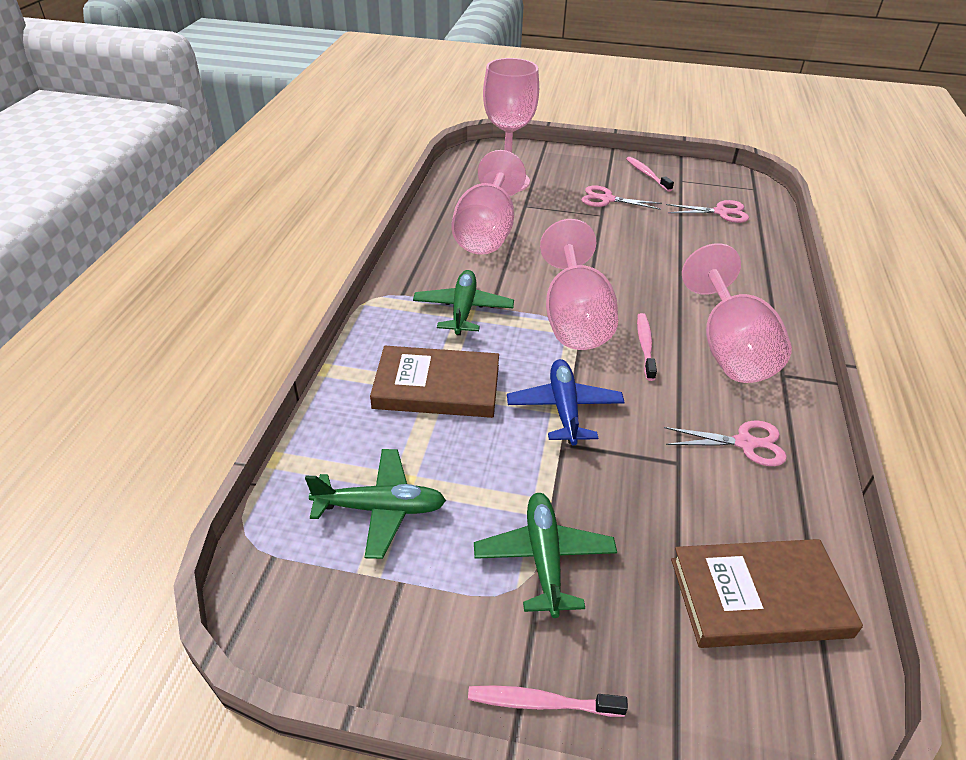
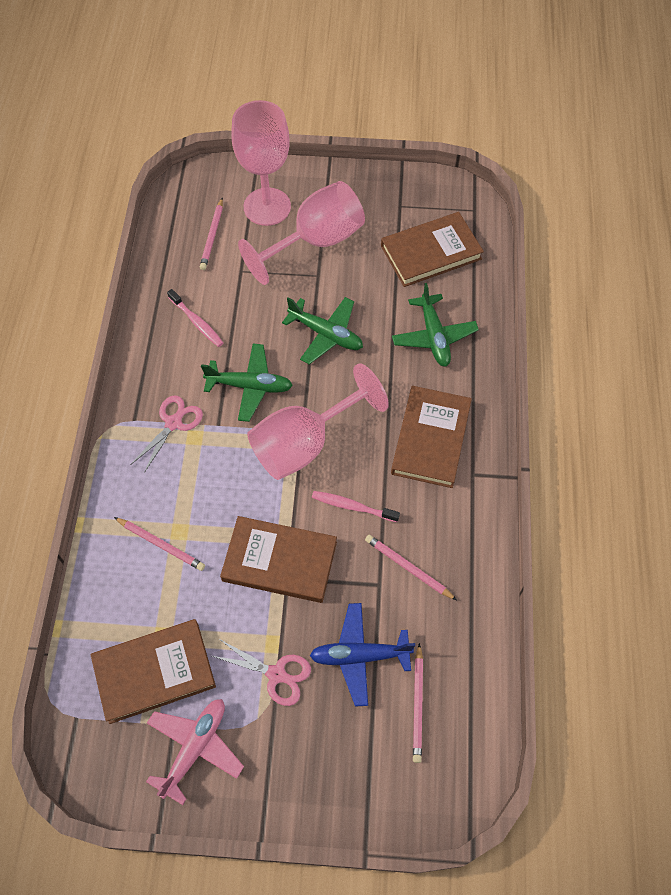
brown book: [370,346,499,418] [671,539,863,648] = 2 -> [91,619,216,724] [220,516,337,603] [381,212,484,287] [391,386,472,488] = 4
pink goblet: [452,150,526,255] [483,58,539,192] [540,219,618,350] [682,243,792,383] = 4 -> [231,100,291,226] [238,181,365,285] [247,363,389,480] = 3
pink pencil: none = 0 -> [114,517,205,571] [200,198,223,270] [365,535,457,600] [413,643,423,763] = 4
pink plane: none = 0 -> [146,699,244,805] = 1
pink scissors: [582,186,662,210] [664,420,787,466] [666,200,749,223] = 3 -> [130,396,203,473] [212,639,311,706] = 2
pink toothbrush: [468,685,628,717] [626,157,674,192] [637,313,657,381] = 3 -> [167,289,223,347] [312,491,400,522] = 2

